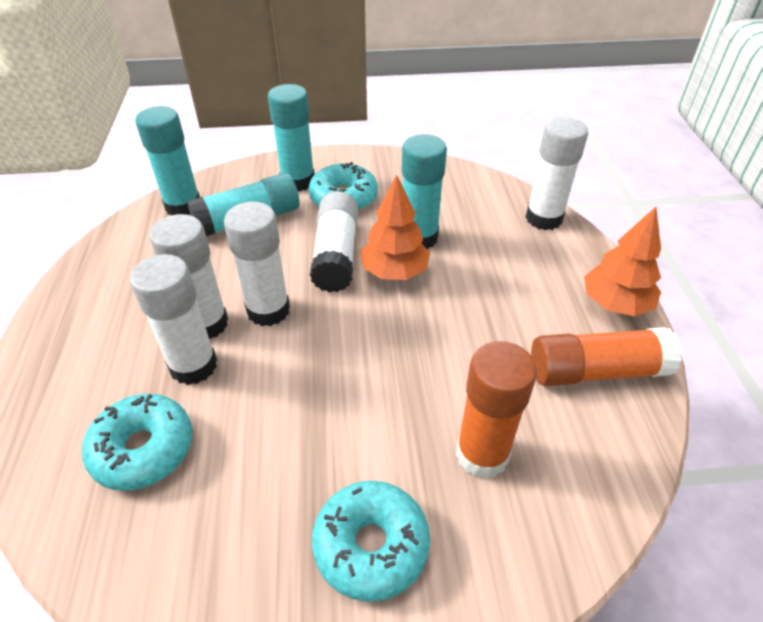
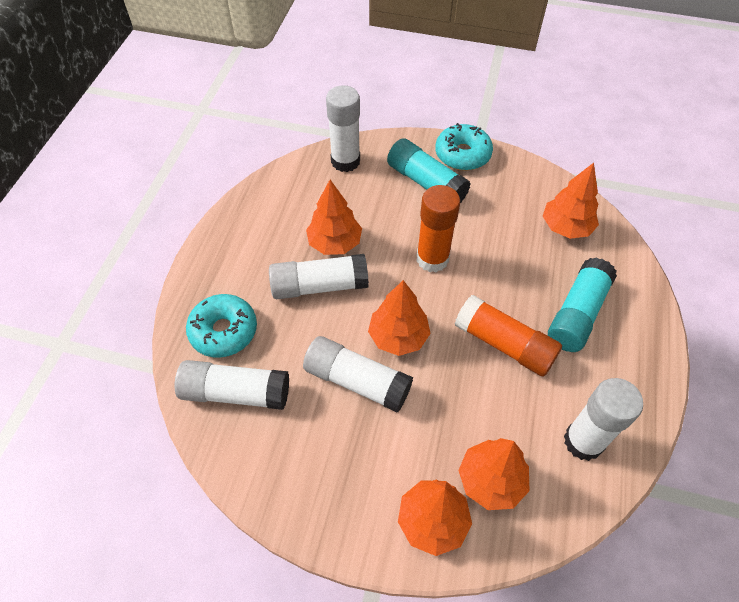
orange tree: [360,175,430,280] [584,207,661,316] = 2 -> [306,180,362,255] [368,280,431,356] [398,480,472,556] [458,438,529,510] [543,163,599,239] = 5
turquoise donut: [82,394,193,491] [308,162,378,211] [312,481,430,602] = 3 -> [186,294,257,358] [435,123,493,170] = 2
turquoise glue stick: [135,106,200,215] [187,173,299,237] [268,84,315,192] [401,134,447,249] = 4 -> [387,138,471,203] [548,258,617,352] = 2

